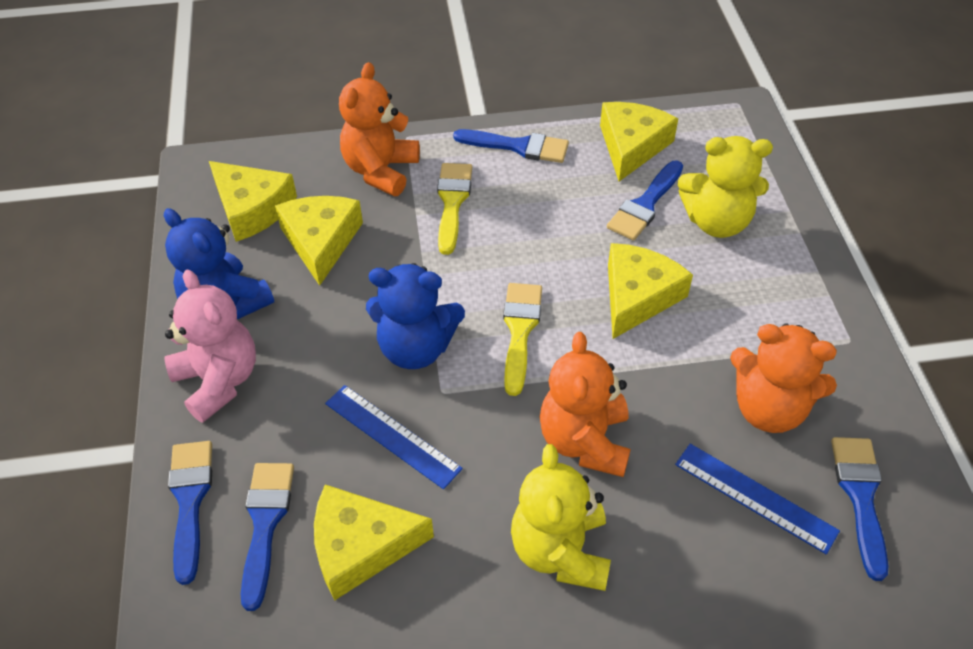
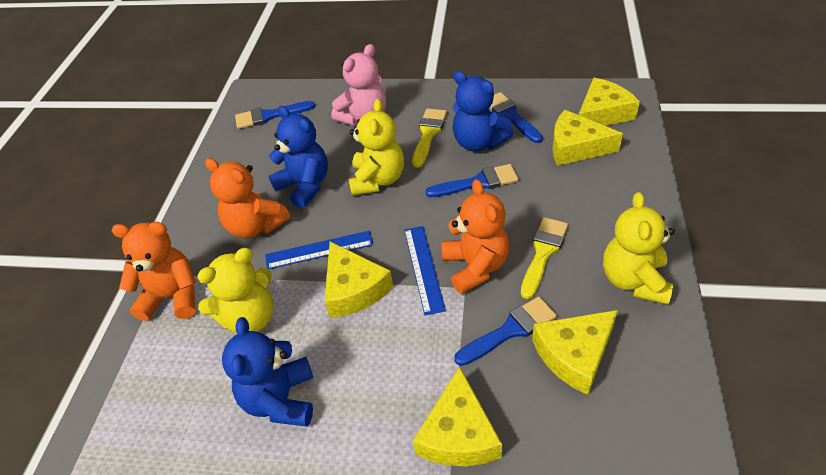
blue brush: [168,441,212,585] [241,463,294,611] [453,129,569,163] [607,161,683,241] [831,437,888,581] = 5 -> [235,101,315,129] [426,164,519,197] [454,297,557,366] [490,92,543,143] = 4
blue teddy bear: [164,208,274,319] [366,263,465,369] = 2 -> [222,317,313,427] [269,106,328,208] [453,71,513,151] = 3
yellow teddy bear: [511,444,611,591] [678,136,773,238] = 2 -> [197,248,273,334] [349,99,404,196] [603,192,675,304] = 3

